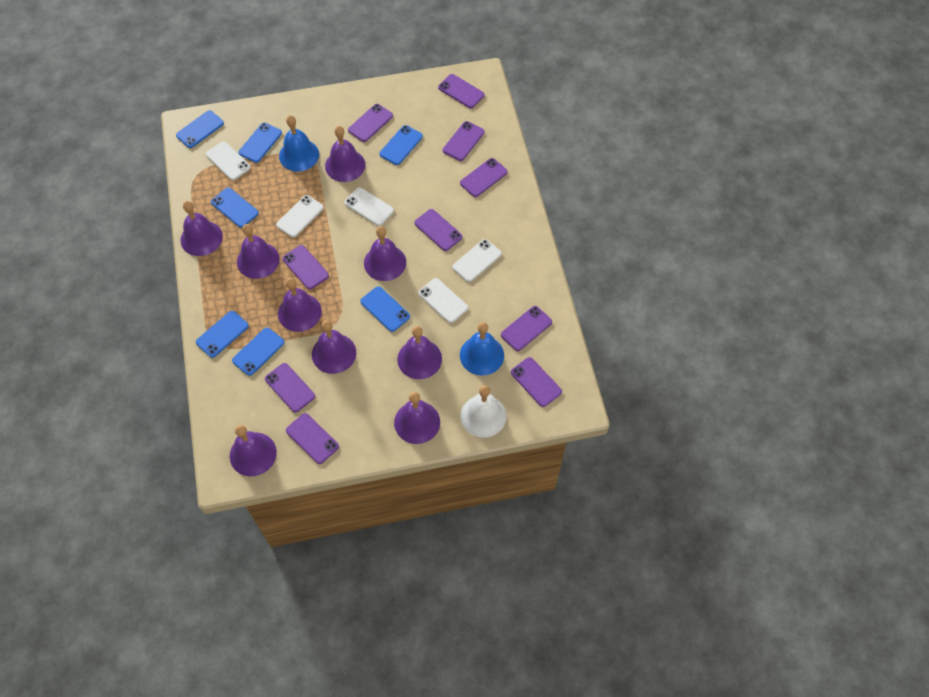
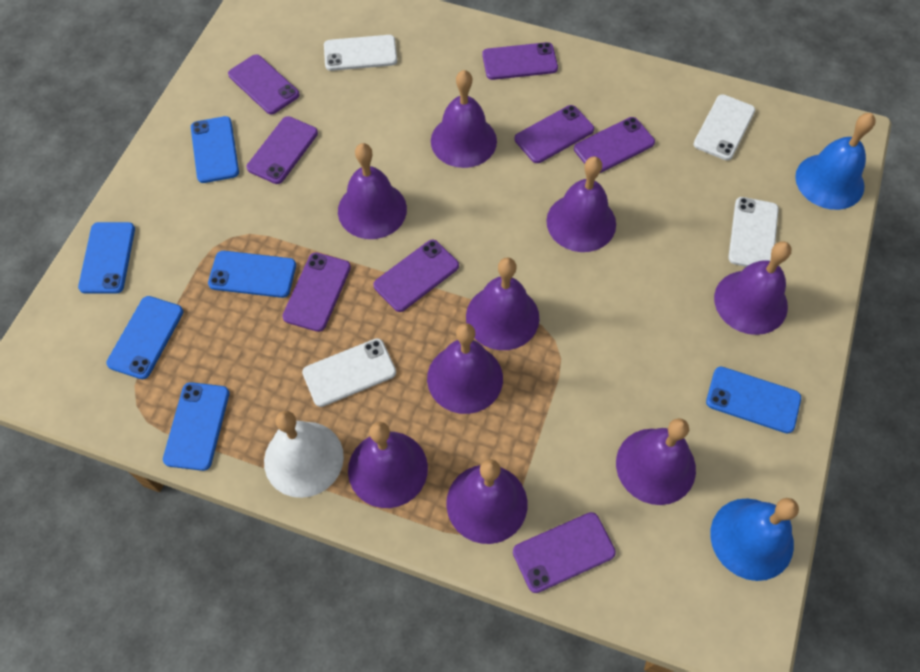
blue phone: [176,110,224,148] [196,311,249,358] [211,188,259,228] [232,327,284,376] [238,123,282,163] [360,286,410,332] [379,125,423,165] = 7 -> [78,222,135,294] [106,296,183,379] [163,382,229,471] [191,116,239,183] [208,251,296,298] [706,366,801,434] = 6
purple phone: [265,363,315,412] [282,245,329,290] [286,413,339,464] [348,104,393,142] [414,209,462,251] [438,74,485,108] [443,121,484,161] [460,158,508,197] [501,306,552,351] [511,357,562,407] = 10 -> [228,54,300,114] [247,116,318,184] [283,252,351,332] [373,240,459,312] [482,42,558,80] [513,512,616,593] [515,105,594,163] [574,117,655,174] = 8
white phone: [206,141,251,180] [276,195,324,238] [344,187,394,226] [418,278,468,323] [452,239,502,282] = 5 -> [302,338,396,407] [324,35,397,71] [694,94,755,160] [728,197,779,267] = 4

